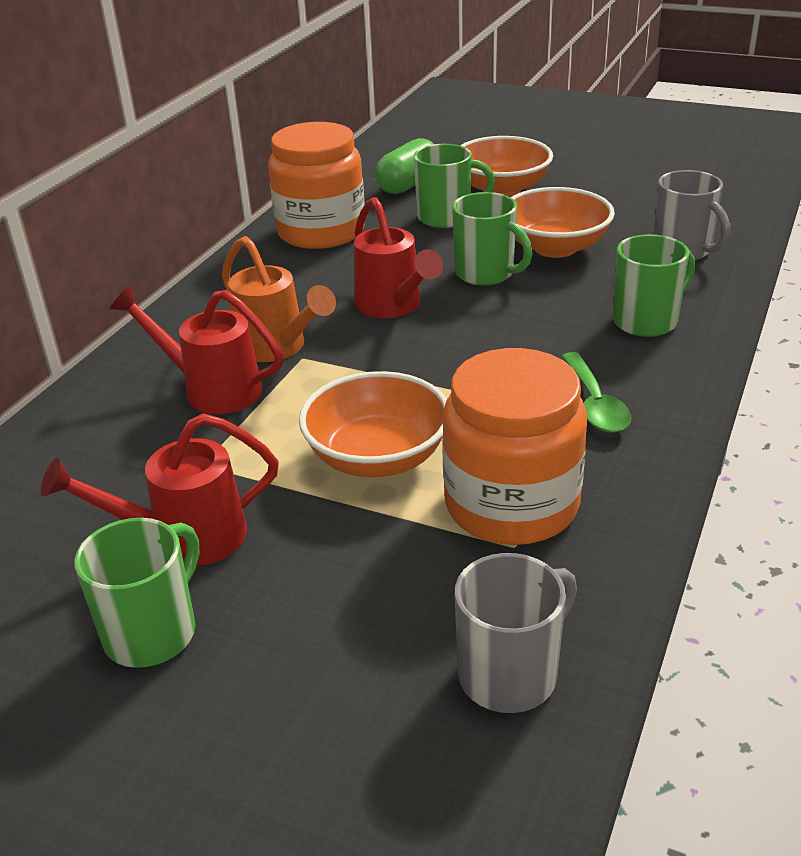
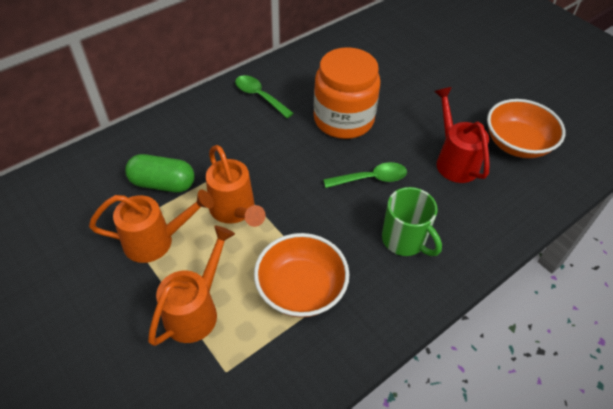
green mug: [74,518,199,668] [414,144,495,228] [452,192,532,285] [612,234,695,337] = 4 -> [382,187,442,256] = 1
green spoon: [561,352,631,433] = 1 -> [235,75,294,118] [323,162,407,188] = 2
grey mug: [455,553,577,713] [654,170,730,260] = 2 -> none = 0
orange bowl: [299,371,447,477] [460,136,553,197] [511,187,615,258] = 3 -> [254,233,349,318] [487,99,565,158] = 2
orange jar: [268,122,365,249] [442,348,587,545] = 2 -> [314,47,380,139] = 1
orange watering can: [222,236,336,362] = 1 -> [89,190,214,263] [148,226,235,346] [206,145,266,227] = 3
red watering can: [41,413,279,566] [110,286,283,414] [354,197,443,318] = 3 -> [434,87,490,183] = 1

